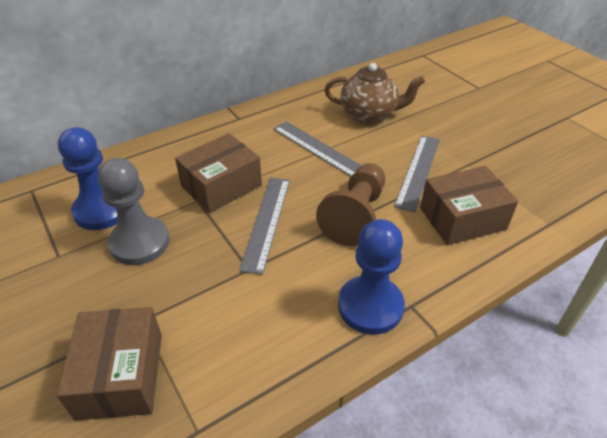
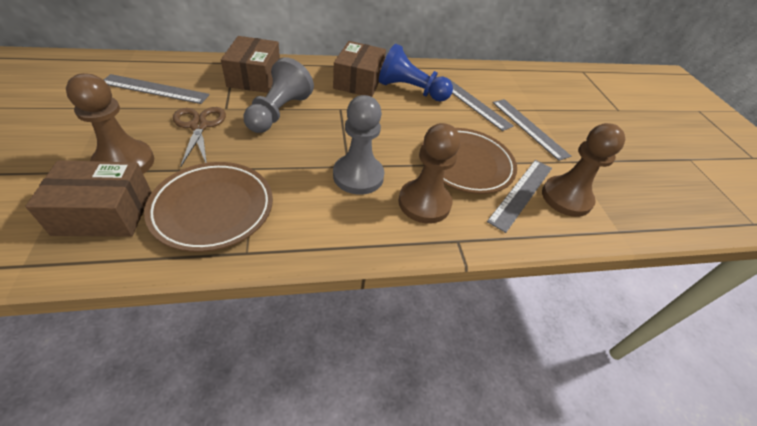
blue pawn: [58,127,118,230] [338,219,405,335] = 2 -> [379,44,453,102] = 1
brown pawn: [316,163,385,246] = 1 -> [66,73,154,174] [398,123,460,224] [542,123,625,217] = 3
brown plate: none = 0 -> [144,162,273,252] [421,128,517,194] = 2
brown scissors: none = 0 -> [173,107,226,167] = 1
brown teapot: [325,63,425,123] = 1 -> none = 0
grey pawn: [98,158,170,265] = 1 -> [243,57,314,133] [333,95,385,195] = 2
grey ruler: [239,178,290,275] [273,121,362,176] [394,136,440,213] = 3 -> [104,74,210,104] [448,78,513,131] [487,160,552,233] [493,99,571,161] = 4

